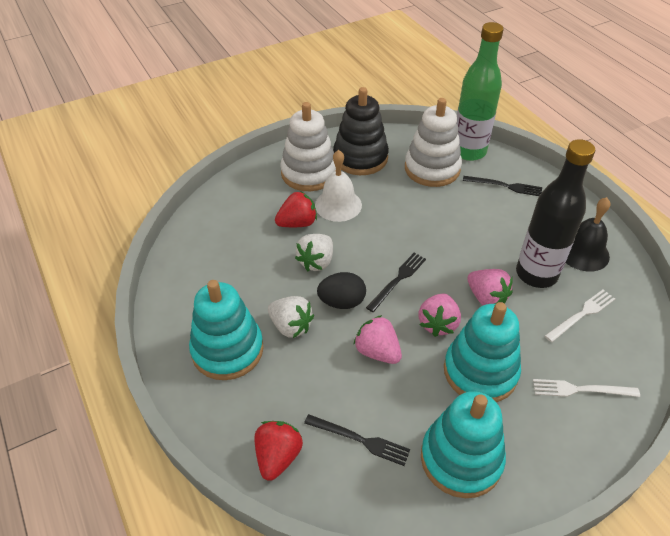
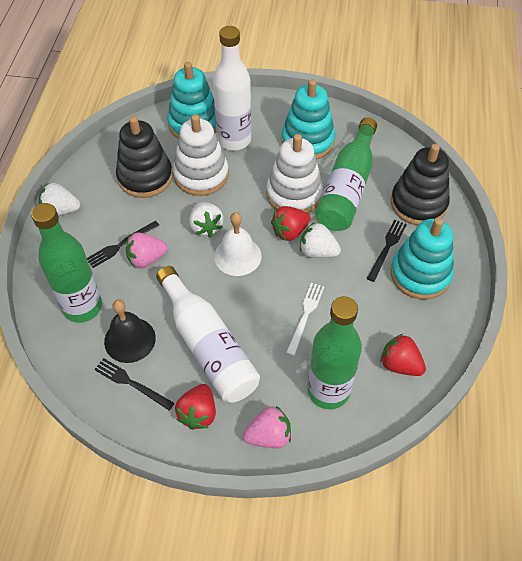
black bottle: [516,139,595,288] = 1 -> none = 0
black egg: [317,272,366,309] = 1 -> none = 0
black stacking toy: [333,87,389,175] = 1 -> [116,116,173,198] [391,144,450,225] = 2
green bottle: [457,22,504,161] = 1 -> [31,203,102,323] [307,296,362,409] [315,117,377,231] = 3
pink strawberry: [354,315,402,364] [419,293,461,337] [467,269,513,305] = 3 -> [126,232,168,269] [243,406,291,448] = 2
red strawberry: [254,421,303,481] [275,191,317,227] = 2 -> [175,384,216,430] [271,206,311,241] [380,334,426,376] = 3
white bottle: none = 0 -> [156,266,260,403] [213,26,252,150] = 2
white fork: [533,379,640,397] [545,290,615,342] = 2 -> [286,283,324,356] = 1
white strawberry: [268,296,314,338] [295,234,333,271] = 2 -> [39,183,80,216] [189,201,224,237] [300,222,341,258] = 3

